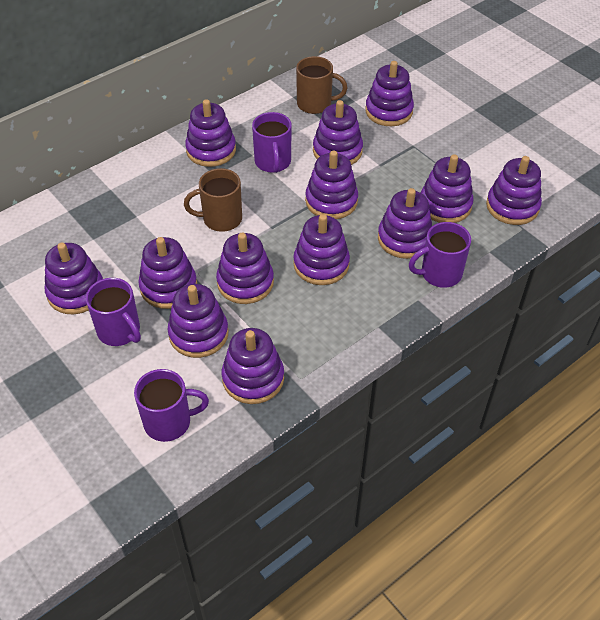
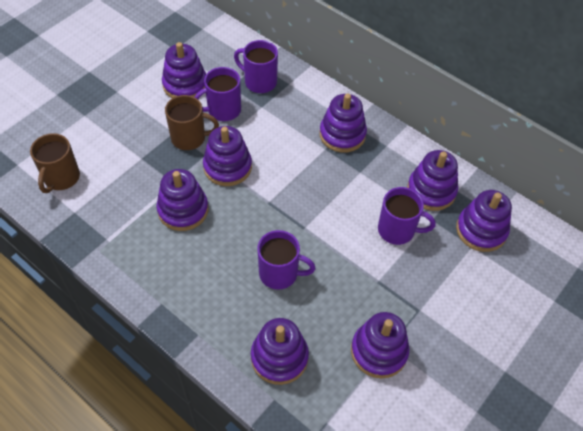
purple stacking toy: [45,243,103,314] [138,237,197,309] [167,284,229,358] [185,99,236,167] [216,233,274,304] [222,328,284,404] [293,214,350,285] [305,150,358,219] [313,100,363,165] [365,61,414,126] [378,188,432,259] [421,154,473,223] [486,156,542,225] = 13 -> [156,169,208,231] [162,42,206,98] [203,126,252,186] [251,318,309,385] [319,93,367,153] [351,312,409,378] [407,150,458,211] [456,190,512,252] = 8

